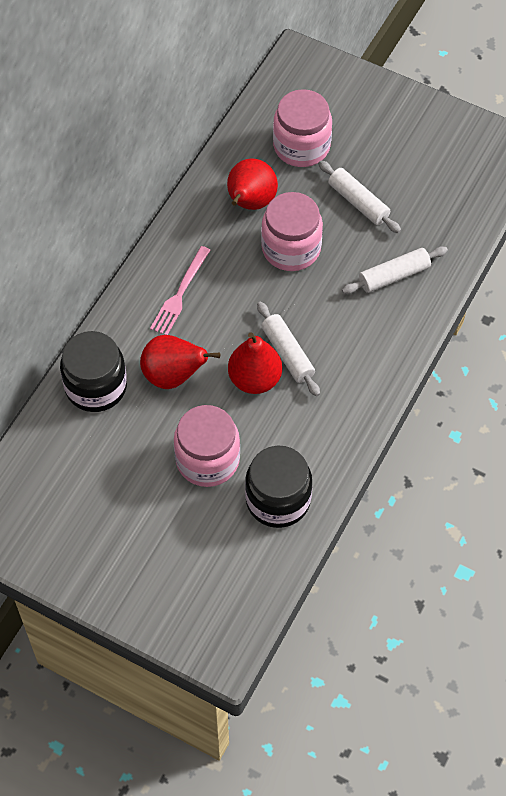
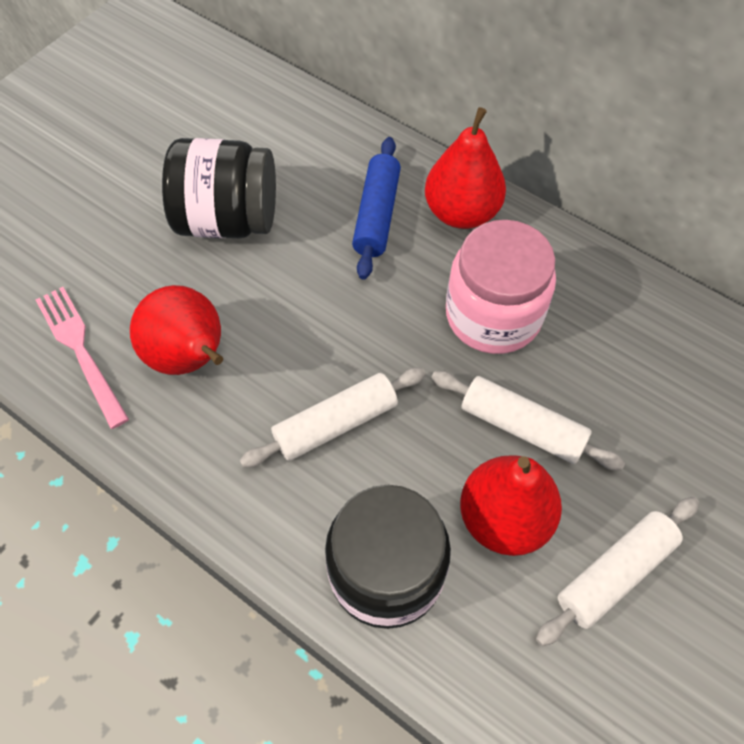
blue rolling pin: none = 0 -> [352,137,401,280] = 1
pink jar: [174,405,240,487] [261,192,323,271] [273,89,332,167] = 3 -> [446,220,556,354] = 1

